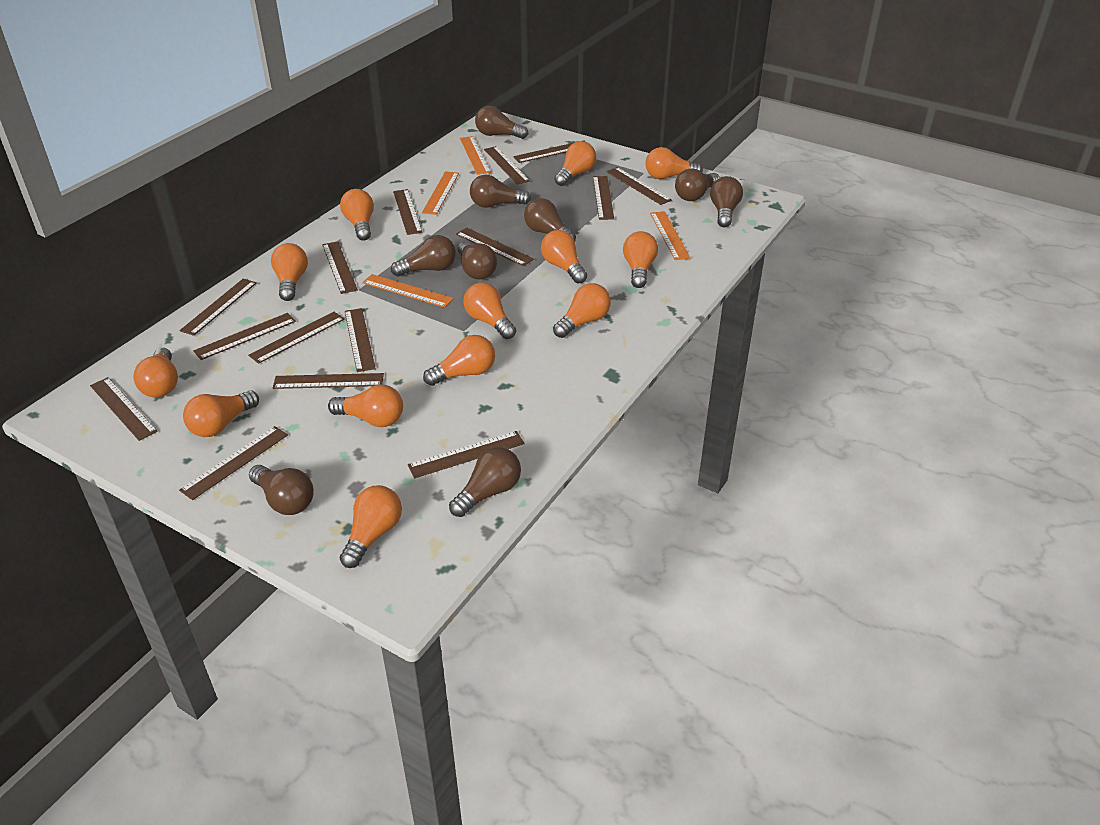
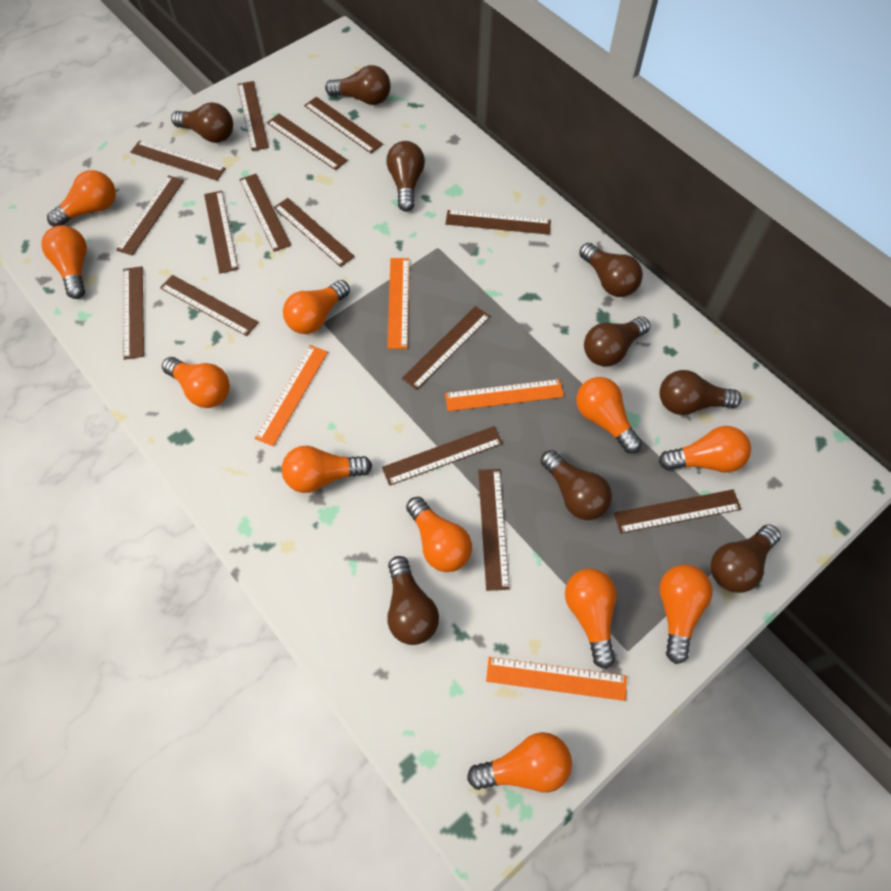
orange light bulb: [133,348,178,398] [183,390,259,437] [271,243,308,301] [328,384,403,427] [340,189,374,241] [340,485,402,568] [423,335,495,386] [464,282,516,339] [541,230,587,284] [553,283,611,338] [554,141,596,186] [623,231,658,288] [645,147,703,179] = 13 -> [41,225,87,299] [47,170,116,227] [162,357,230,408] [281,445,372,493] [283,280,350,334] [406,497,472,572] [467,732,572,793] [565,569,617,669] [576,377,642,454] [659,426,751,473] [659,564,713,664] = 11

